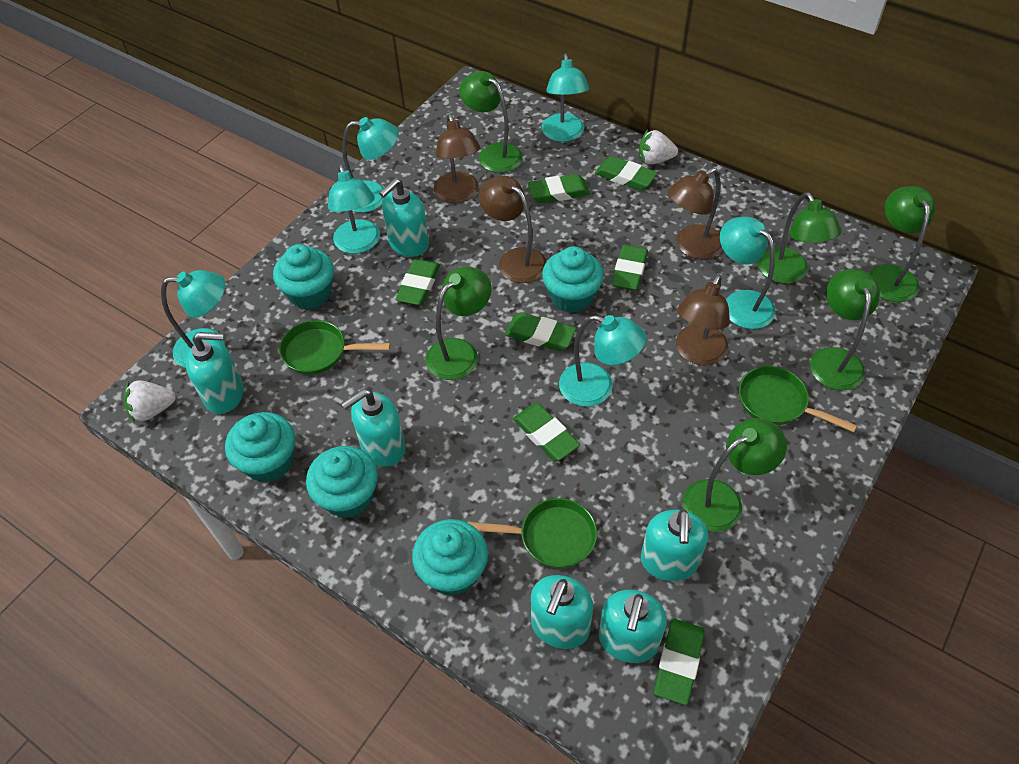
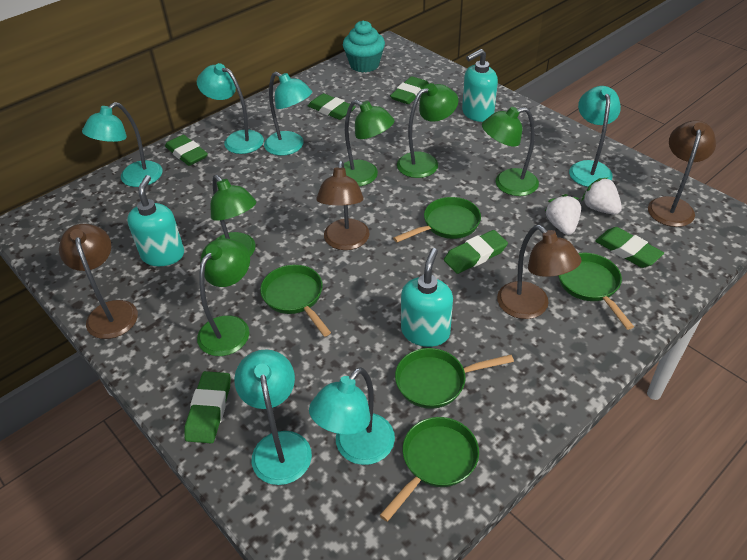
green eraser: [395,259,440,306] [505,313,576,351] [513,403,580,461] [528,174,590,203] [595,156,657,190] [611,245,648,290] [654,619,705,705] = 7 -> [165,135,208,166] [184,371,230,443] [308,93,356,120] [390,76,429,104] [444,230,508,274] [595,227,664,268] = 6
green lamp: [426,267,492,380] [459,71,523,173] [683,418,787,532] [758,192,842,284] [810,269,880,390] [869,186,935,302] = 6 -> [197,238,250,356] [211,175,256,256] [344,100,395,186] [397,83,458,178] [482,107,539,196] = 5
green pan: [279,320,390,375] [468,498,597,568] [739,366,857,432] = 3 -> [260,265,331,337] [379,417,479,522] [393,197,481,243] [395,348,514,409] [558,253,634,330] = 5
turquoise cupcake: [225,412,295,483] [273,244,334,309] [306,446,378,519] [412,519,488,596] [542,247,604,313] = 5 -> [343,21,385,73] = 1
turquoise soap dispenser: [186,332,244,414] [341,389,406,467] [379,178,429,257] [531,575,593,649] [599,590,667,663] [641,509,708,581] = 6 -> [127,175,184,266] [401,248,453,347] [462,49,498,122] = 3

